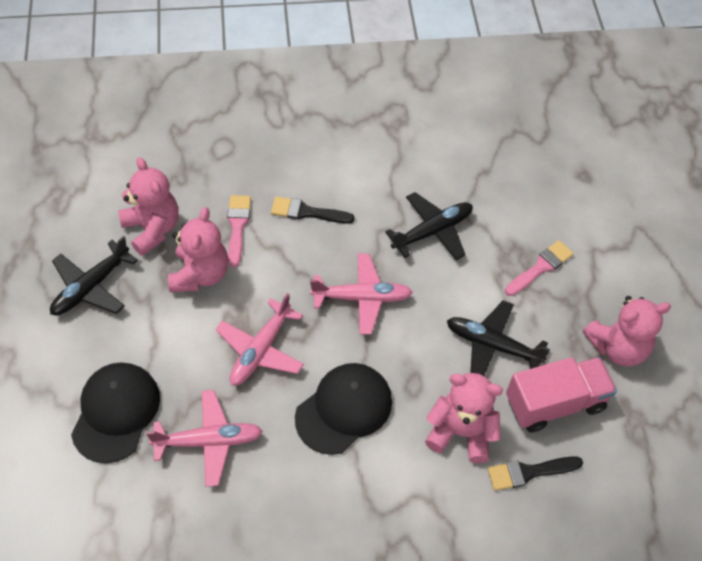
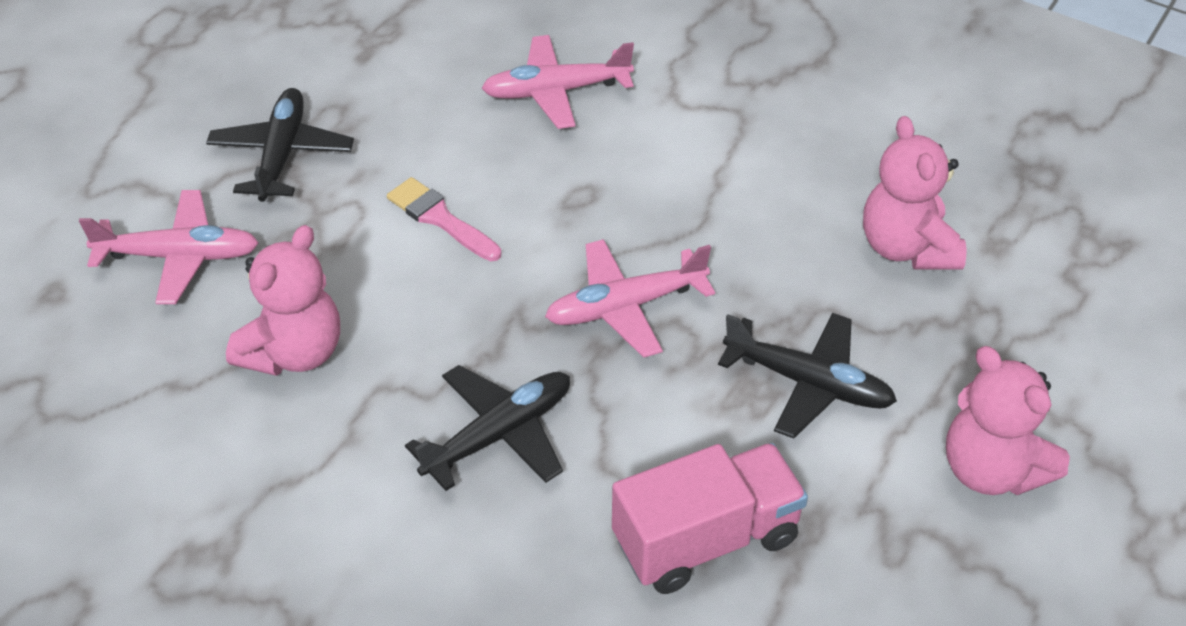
black brush: [271,197,355,224] [488,456,583,491] = 2 -> none = 0
black cap: [71,362,160,463] [295,363,392,455] = 2 -> none = 0
pink brush: [227,195,251,267] [505,240,574,296] = 2 -> [387,177,501,261] = 1
pink teddy bear: [118,157,179,256] [168,207,228,292] [425,373,503,463] [583,296,671,366] = 4 -> [226,225,340,376] [863,116,966,269] [946,346,1070,495] = 3

